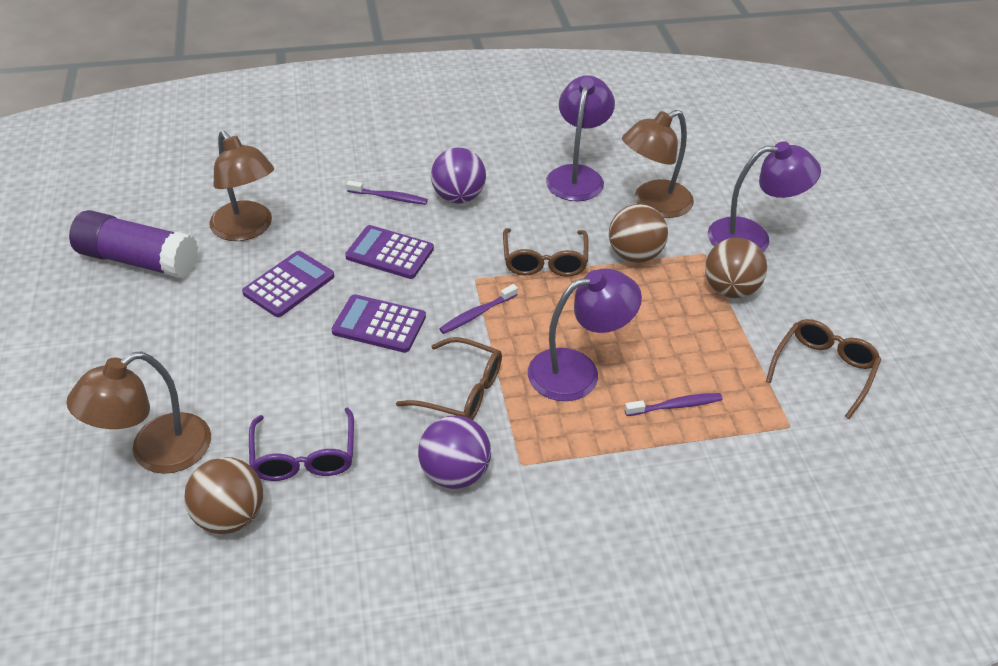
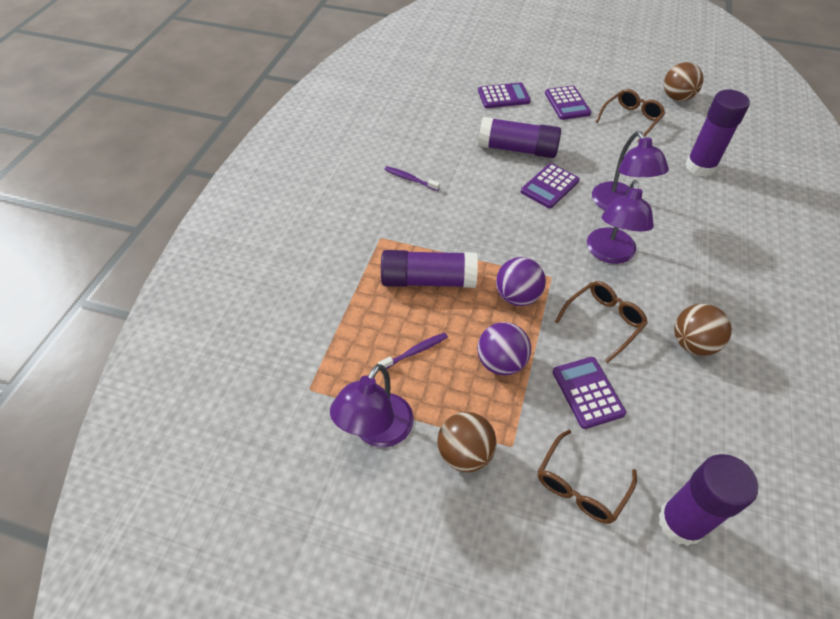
brown lamp: [66,351,211,474] [209,131,274,241] [622,110,694,218] = 3 -> none = 0
purple calculator: [242,251,334,317] [332,294,426,353] [345,225,434,279] = 3 -> [478,82,531,108] [521,163,580,208] [545,86,591,120] [553,357,626,429] = 4
purple glasses: [249,408,354,481] = 1 -> none = 0
purple glue stick: [69,210,198,279] = 1 -> [381,250,478,288] [478,117,561,158] [658,454,758,546] [685,89,750,177] = 4
purple toothbrush: [346,181,428,205] [439,284,518,334] [625,393,723,416] = 3 -> [378,333,448,369] [384,166,440,191] = 2

